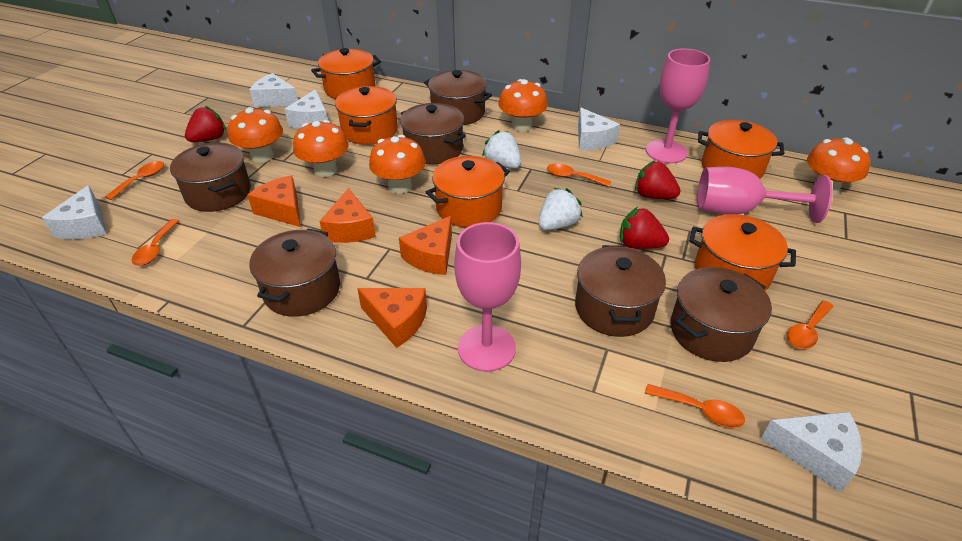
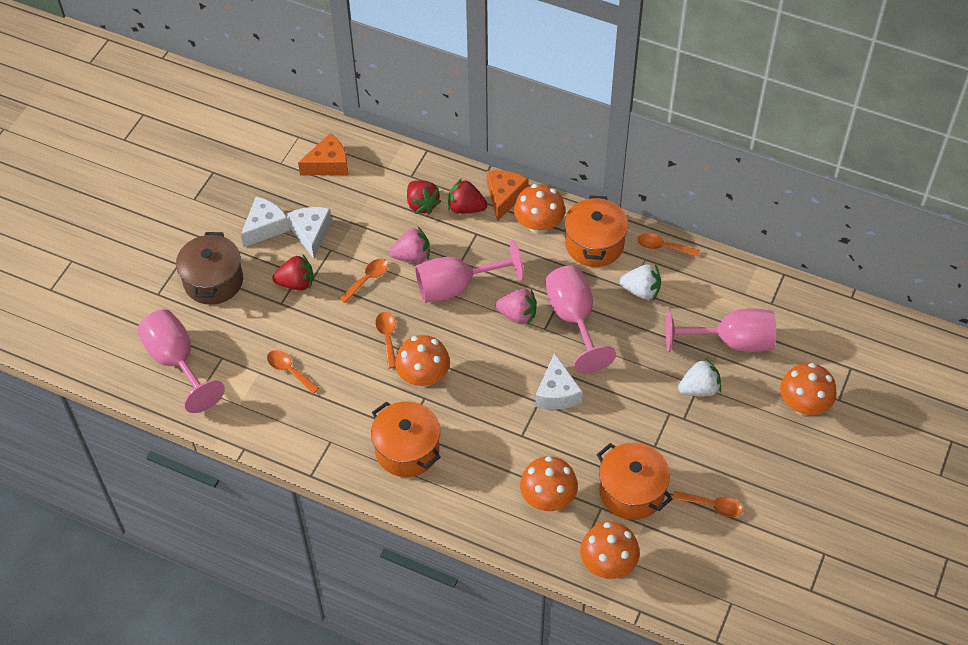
brown pot: [170,143,251,212] [249,229,340,317] [400,103,466,165] [424,70,492,125] [575,245,666,337] [671,267,772,362] = 6 -> [176,232,243,305] = 1
orange cheese: [247,176,301,227] [319,188,376,243] [357,288,427,348] [399,216,452,275] = 4 -> [298,133,348,175] [487,170,529,221] = 2
orange pot: [311,48,381,99] [335,86,398,145] [426,156,510,227] [689,214,796,291] [698,120,785,179] = 5 -> [371,401,441,477] [564,195,628,267] [596,442,673,520] = 3
pink goblet: [454,222,521,372] [646,49,710,163] [697,167,832,223] = 3 -> [138,309,225,413] [415,240,524,303] [545,265,616,373] [666,308,776,352] = 4
pink strawberry: none = 0 -> [390,226,430,263] [495,289,537,324] = 2
white cheese: [42,185,106,240] [250,73,298,107] [285,89,327,129] [578,107,620,150] [761,412,862,493] = 5 -> [241,197,290,247] [287,207,332,259] [535,353,583,410] = 3

